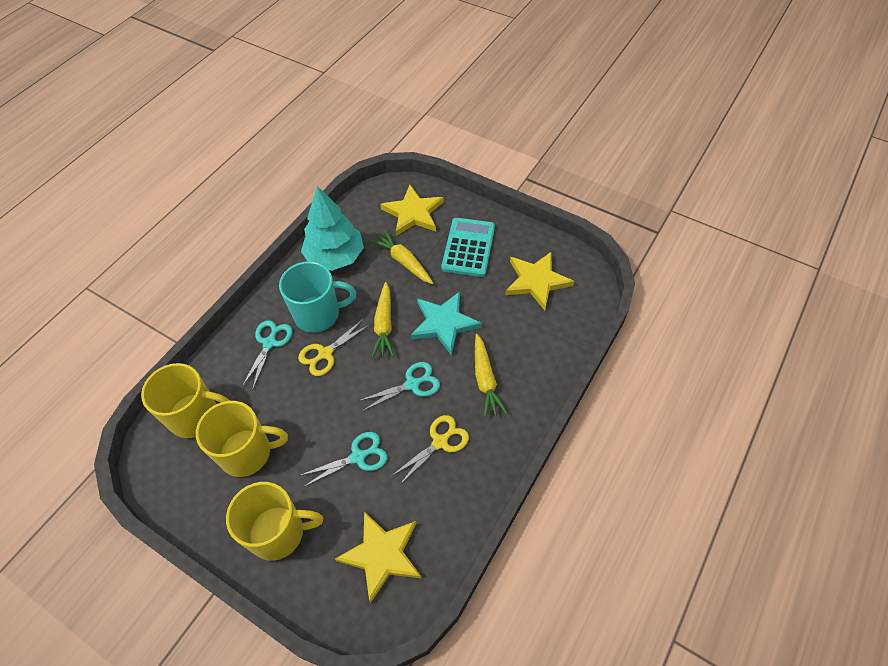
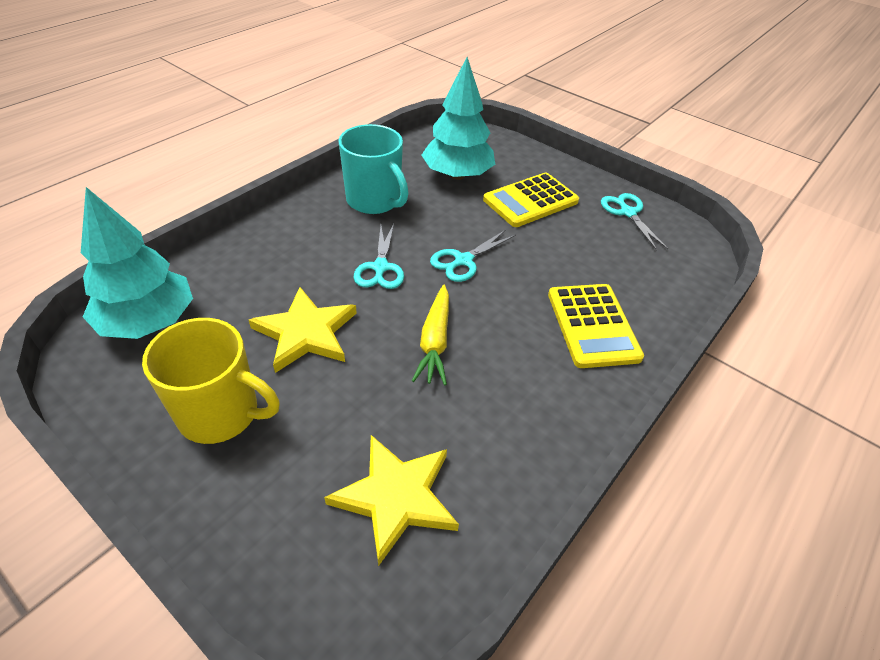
turquoise calculator: [441,218,495,277] = 1 -> none = 0
turquoise star: [410,291,482,356] = 1 -> none = 0
turquoise tree: [301,186,364,271] = 1 -> [81,187,193,339] [421,57,495,180] = 2
yellow calculator: none = 0 -> [483,173,579,227] [548,284,644,368] = 2
yellow carrot: [371,230,433,284] [372,282,394,358] [475,334,508,418] = 3 -> [412,285,449,385] = 1
yellow mug: [141,363,230,438] [196,401,288,477] [226,482,323,561] = 3 -> [142,318,280,444] = 1
yellow scissors: [298,318,371,376] [391,415,469,484] = 2 -> none = 0
yellow star: [335,511,421,603] [380,185,444,236] [505,251,574,310] = 3 -> [249,287,357,373] [324,435,459,566] = 2

